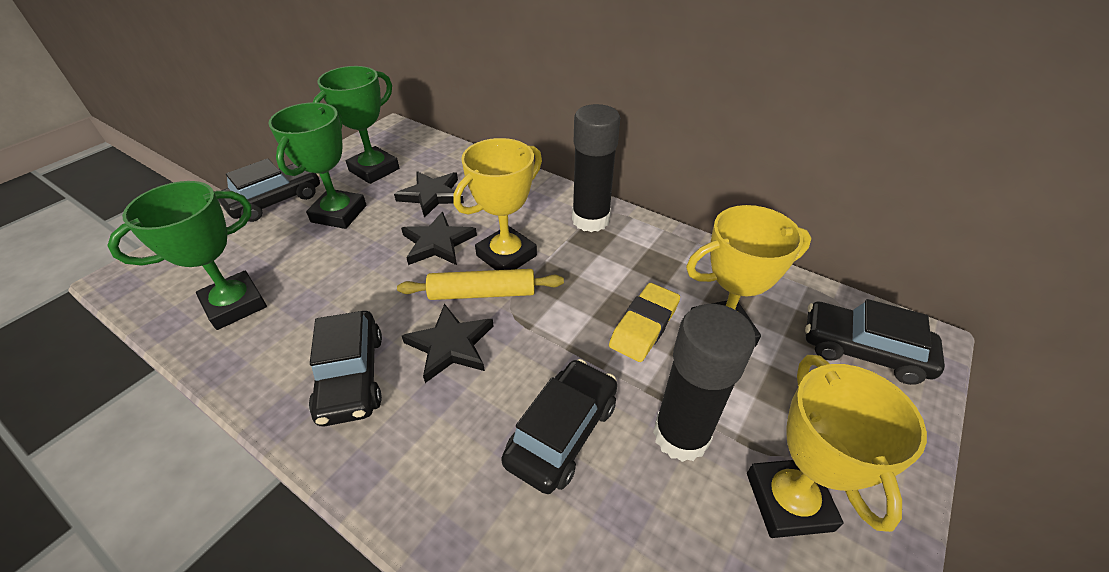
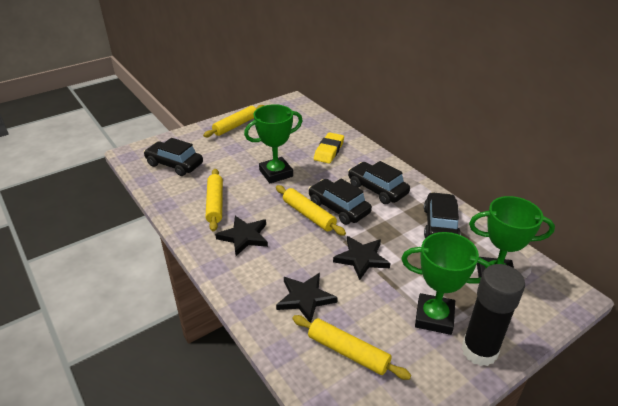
black glue stick: [572,104,620,232] [653,304,756,462] = 2 -> [462,264,525,366] = 1
yellow rolling pin: [397,269,564,300] = 1 -> [203,105,264,137] [206,169,223,232] [276,185,346,236] [292,315,411,380] = 4
yellow trophy: [454,138,542,270] [686,205,811,347] [747,355,927,538] = 3 -> none = 0

